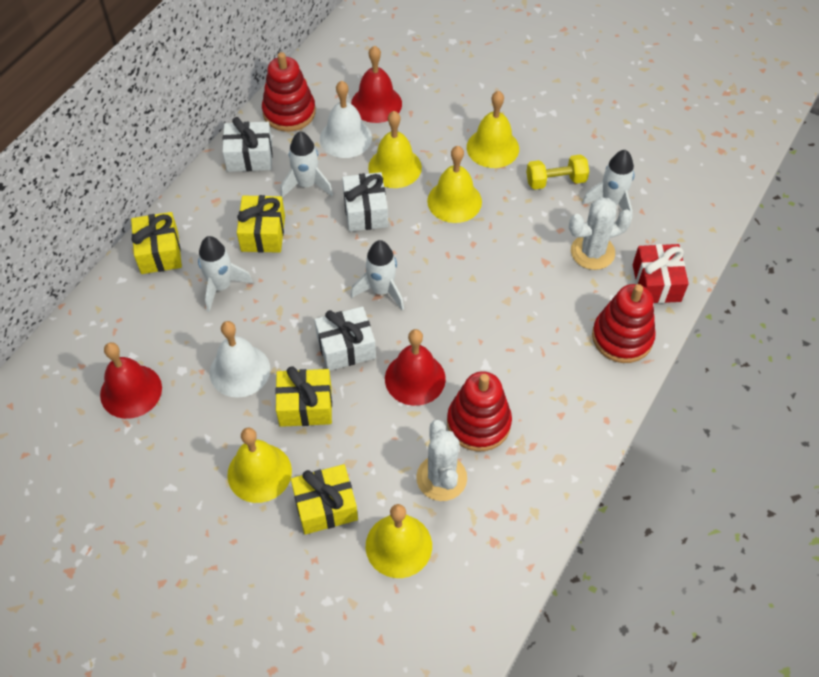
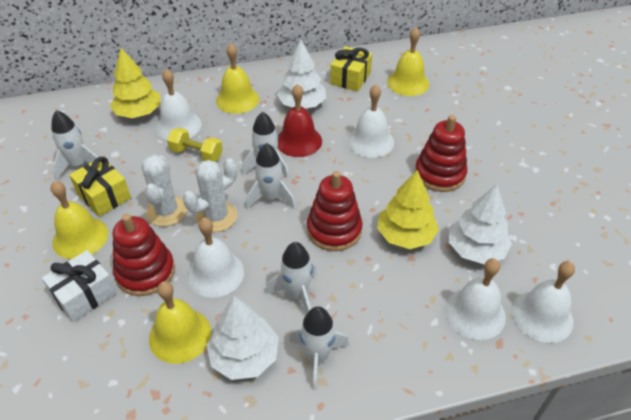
red bell: [100,342,162,419] [351,46,402,123] [385,329,446,406] = 3 -> [278,84,322,157] = 1
red gift: [633,244,689,303] = 1 -> none = 0
white bell: [210,321,270,398] [320,81,372,158] = 2 -> [156,69,202,140] [187,218,244,298] [348,85,394,158] [445,258,506,340] [511,261,575,343] = 5
white gift: [222,117,273,172] [314,307,376,371] [342,172,388,232] = 3 -> [42,250,117,322] = 1
white rocket: [198,236,253,312] [281,131,333,198] [351,240,404,311] [582,150,635,214] = 4 -> [51,110,98,180] [242,112,289,178] [246,143,295,209] [266,242,316,313] [289,306,349,390] = 5
white tree: none = 0 -> [207,296,279,380] [277,40,326,108] [449,184,512,264] = 3
yellow bell: [227,428,292,503] [366,504,432,578] [368,111,422,188] [427,146,482,223] [467,91,519,168] = 5 -> [51,181,108,259] [149,281,211,364] [216,44,259,114] [387,27,429,96] = 4
yellow gift: [131,212,182,274] [237,195,285,253] [275,366,332,427] [291,464,358,535] = 4 -> [69,157,131,217] [330,46,372,92] = 2
yellow tree: none = 0 -> [110,48,161,118] [377,170,439,249] = 2

